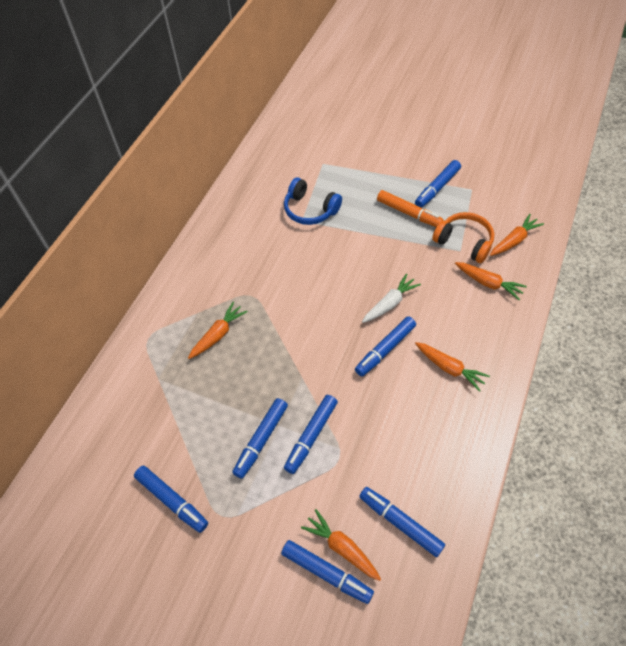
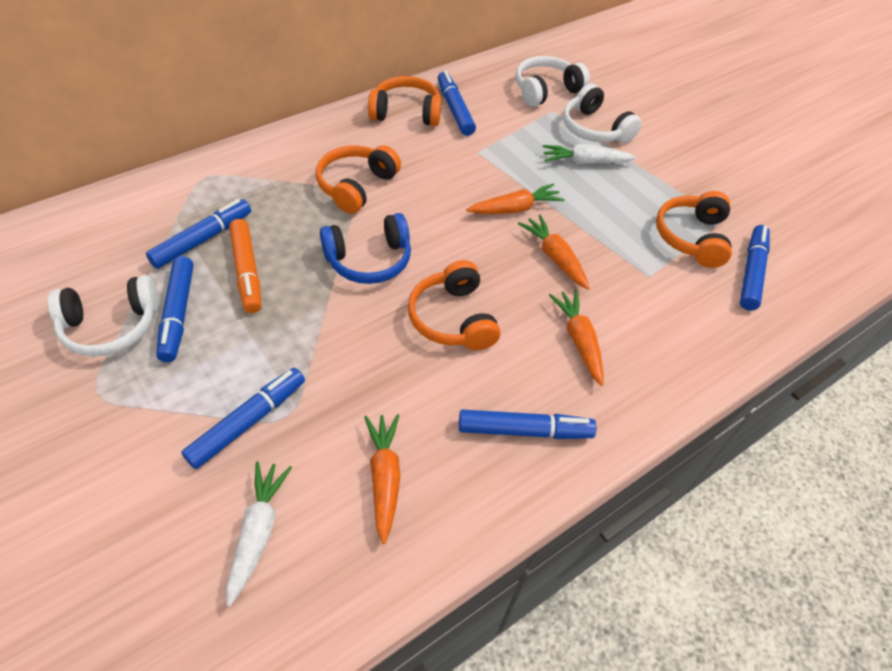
blue marker: [134,466,208,533] [232,398,288,479] [281,540,374,604] [284,395,338,474] [355,316,416,377] [359,487,445,557] [415,160,461,208] = 7 -> [146,199,251,269] [156,256,193,362] [181,368,305,469] [438,71,476,136] [459,410,597,439] [740,225,770,311] = 6
orange carrot: [188,302,248,359] [301,509,381,581] [415,342,490,392] [455,262,527,300] [490,214,544,256] = 5 -> [364,414,400,544] [466,183,564,214] [518,215,590,290] [549,290,604,386] = 4
orange headphones: [432,212,494,263] = 1 -> [316,145,401,214] [368,76,442,126] [408,260,500,350] [656,191,732,268] = 4
white carrot: [362,273,421,323] = 1 -> [226,461,292,607] [543,144,637,164] = 2
white headphones: none = 0 -> [48,275,159,357] [516,56,590,107] [563,84,642,143] = 3

